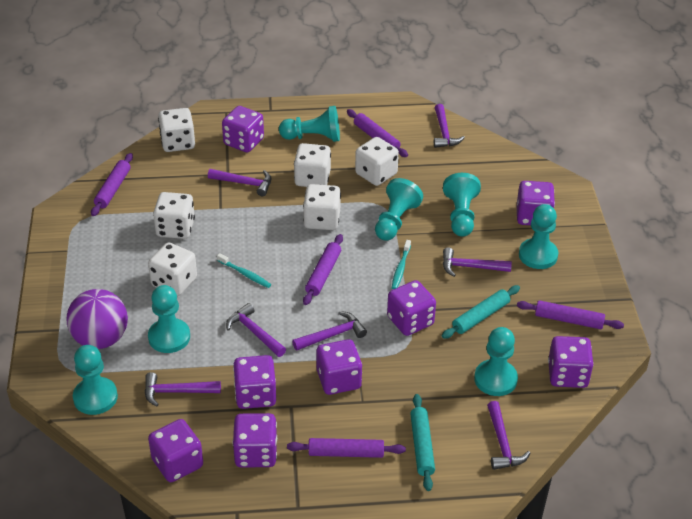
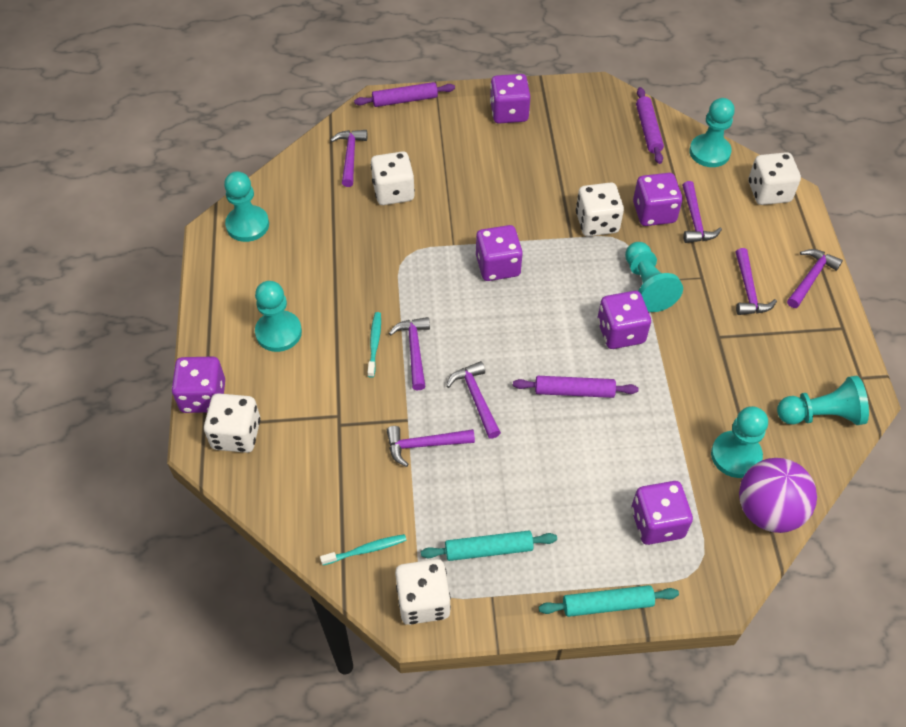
purple dice: [148,419,203,482] [222,106,264,152] [233,355,276,409] [233,413,277,468] [317,339,362,395] [387,280,436,336] [517,181,555,225] [548,336,594,388] = 8 -> [172,356,225,413] [476,225,523,281] [490,74,531,123] [597,291,651,349] [631,481,693,545] [633,173,683,226] = 6
purple rolling pin: [91,153,133,216] [287,438,406,458] [303,234,343,305] [347,109,408,157] [517,300,624,329] = 5 -> [354,82,455,107] [513,376,638,398] [636,87,664,164] = 3
turquoise pawn: [73,345,118,415] [148,285,190,353] [279,106,340,142] [375,178,423,241] [443,173,481,237] [474,327,518,396] [519,204,558,269] = 7 -> [224,171,269,242] [255,281,302,352] [625,242,683,312] [689,98,735,167] [711,406,768,478] [777,376,869,425] = 6
white dice: [148,242,197,296] [153,192,195,239] [158,108,195,152] [294,143,331,187] [303,184,341,230] [355,137,399,186] = 6 -> [204,393,260,453] [371,151,415,205] [395,559,451,625] [576,182,624,237] [749,152,801,205] = 5

